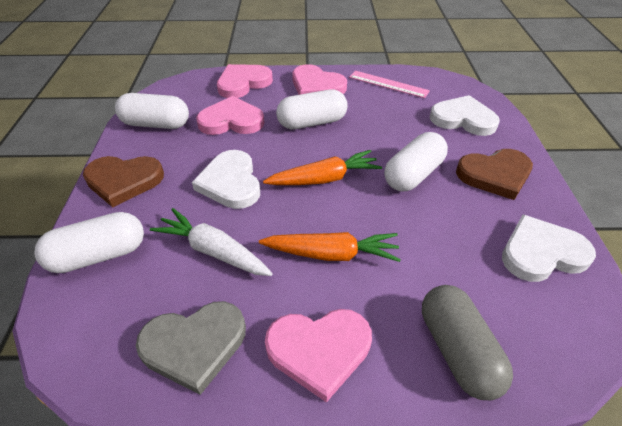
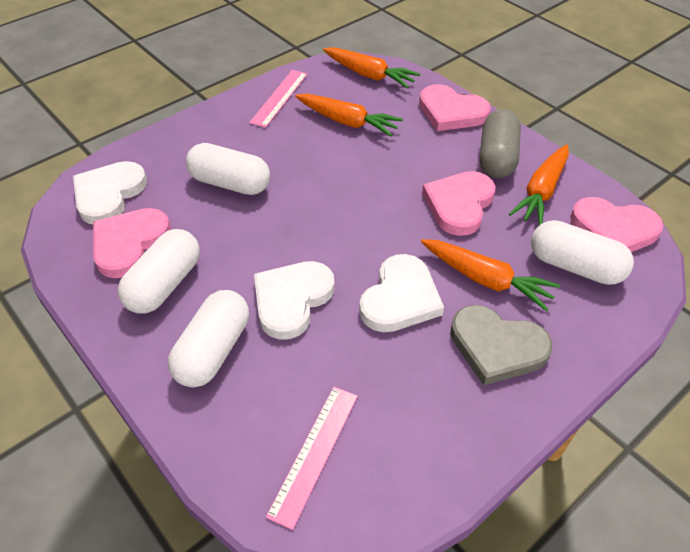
brown heart: [83,156,164,208] [456,149,533,200] = 2 -> none = 0
orange carrot: [259,232,401,262] [263,150,382,185] = 2 -> [295,93,403,137] [323,47,420,89] [421,239,560,311] [509,145,569,225] = 4
pink ruler: [349,71,430,98] = 1 -> [249,70,308,128] [266,387,358,530] = 2
white carrot: [150,208,273,276] = 1 -> none = 0

